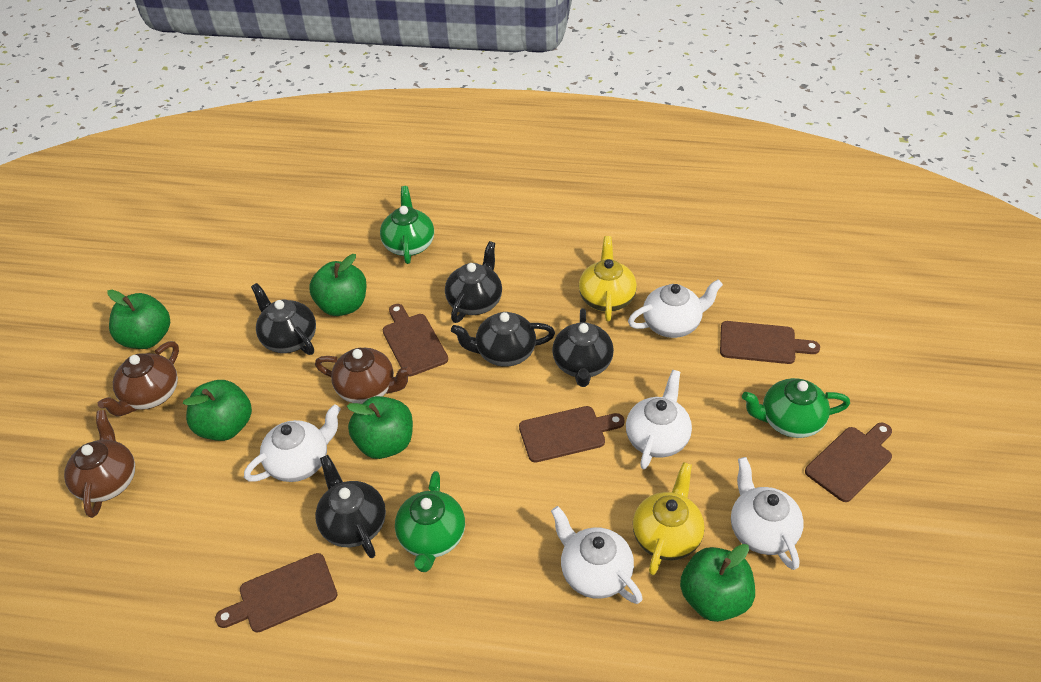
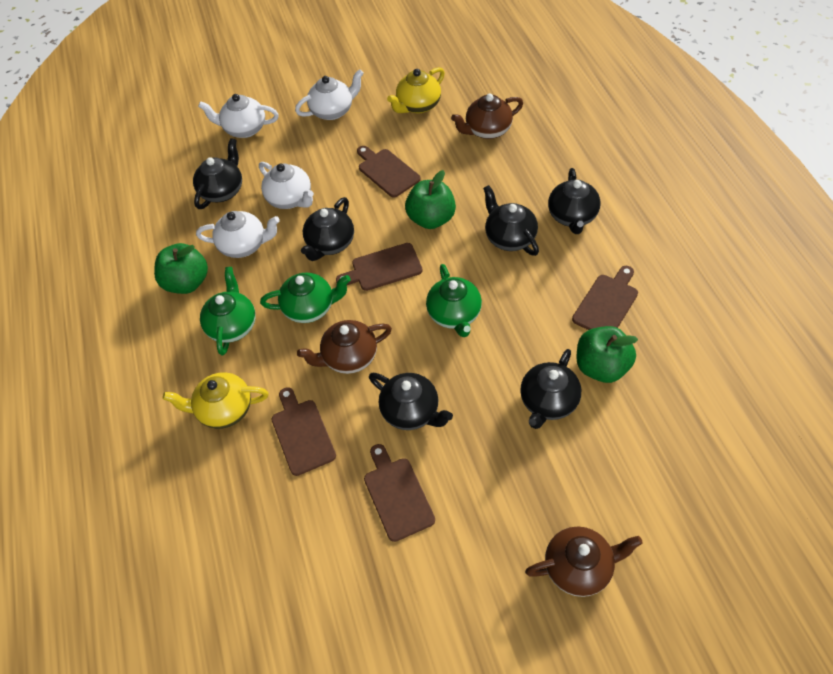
black teapot: [251,283,316,355] [315,455,386,558] [445,241,502,323] [451,312,555,367] [552,308,614,387] = 5 -> [193,138,242,209] [301,197,354,261] [369,373,453,430] [483,185,539,256] [520,349,581,429] [548,168,600,234] = 6
green apple: [107,290,170,349] [183,380,252,441] [309,254,367,316] [347,396,413,459] [680,544,755,622] = 5 -> [154,243,208,294] [405,170,456,229] [576,326,638,383] = 3
white teapot: [244,404,341,482] [551,506,643,604] [626,370,692,469] [628,279,723,338] [731,457,804,570] = 5 -> [196,211,280,258] [198,94,279,138] [259,162,314,209] [295,69,364,120] = 4

